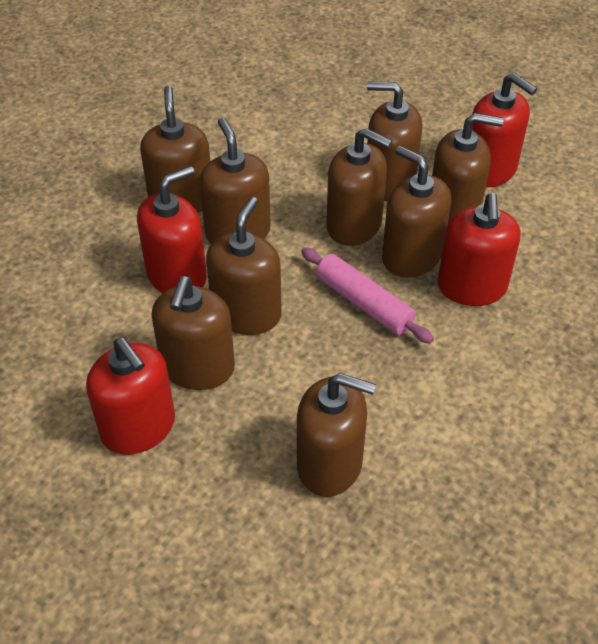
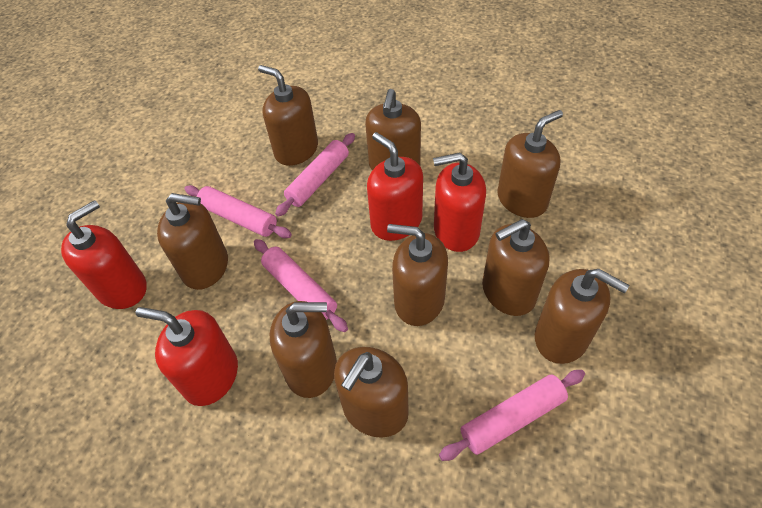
pink rolling pin: [301,247,434,343] = 1 -> [184,185,292,238] [254,239,348,332] [275,133,355,217] [439,370,585,461] = 4

